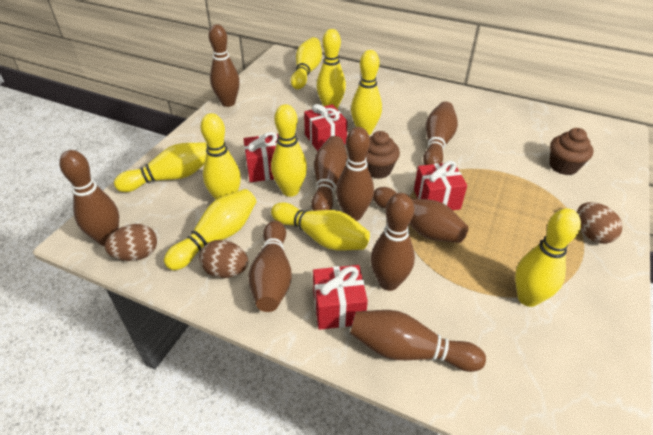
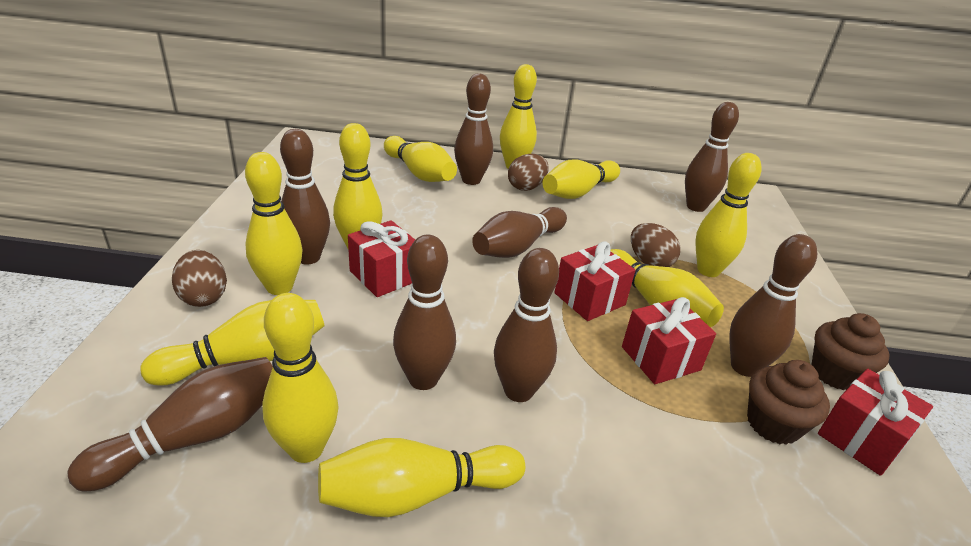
brown bowling pin: [59,150,119,246] [209,24,240,107] [248,220,292,312] [311,136,348,211] [336,127,374,221] [350,310,486,372] [371,193,415,291] [373,187,468,243] [423,102,458,165] = 9 -> [67,357,273,491] [280,129,330,265] [393,235,456,390] [454,73,493,185] [472,207,567,258] [494,248,559,402] [685,102,739,212] [730,234,817,377] = 8
yellow bowling pin: [114,142,207,192] [164,189,256,270] [200,113,241,200] [271,104,307,197] [271,202,370,251] [291,37,322,89] [317,29,346,109] [351,50,382,135] [515,208,581,307] = 9 -> [140,300,325,386] [245,152,303,295] [262,293,339,463] [318,438,525,517] [333,123,383,248] [384,136,457,182] [500,64,537,169] [542,159,620,199] [611,249,724,327] [695,153,762,277] = 10

